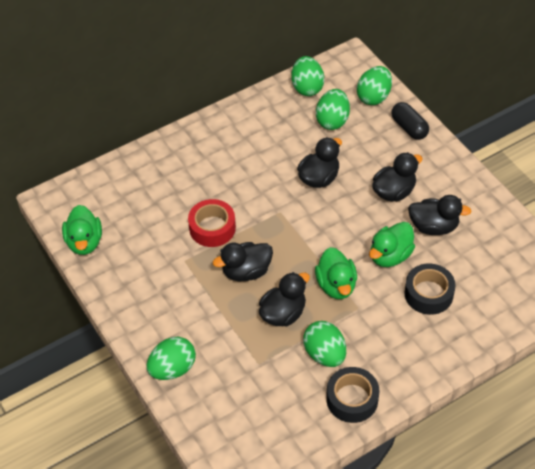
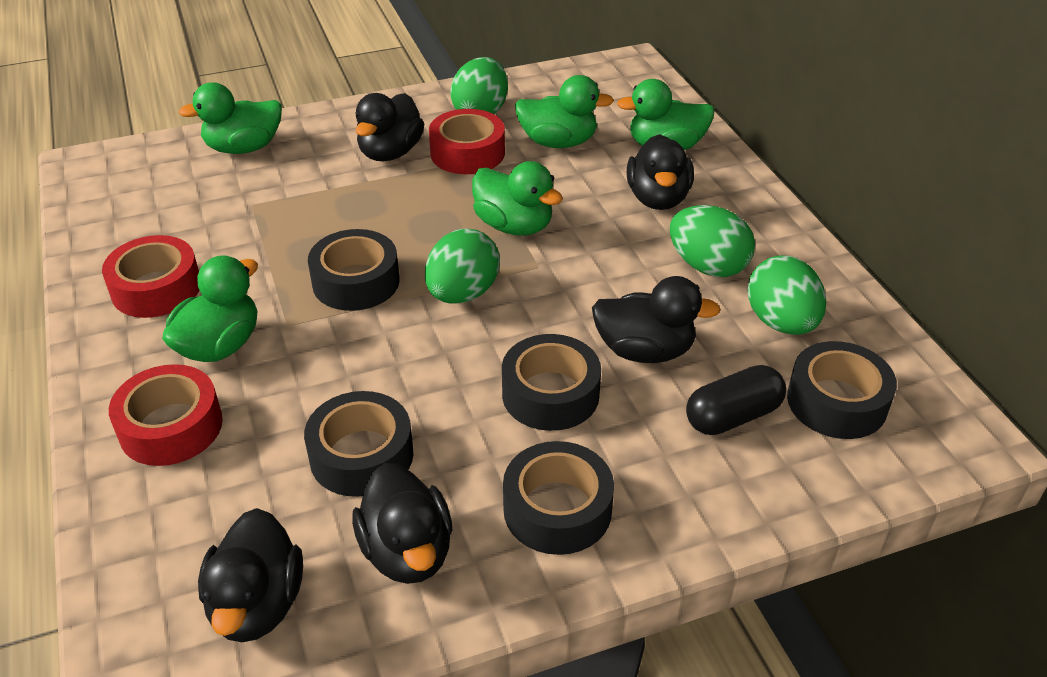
black tape: [326,367,379,423] [404,264,456,315] = 2 -> [304,391,414,497] [308,229,400,311] [502,334,601,431] [503,441,614,555] [787,341,897,439] = 5
green duck: [62,205,102,255] [315,247,357,299] [369,222,415,267] = 3 -> [162,255,258,362] [178,82,282,154] [472,161,563,236] [515,75,614,148] [617,79,715,150] = 5
green egg: [147,337,196,380] [291,56,324,96] [303,321,346,367] [316,89,350,130] [357,66,392,105] = 5 -> [425,229,500,304] [450,57,508,114] [670,205,755,277] [747,255,826,335] = 4
red tape: [188,199,236,247] = 1 -> [102,235,200,318] [109,364,223,466] [429,109,505,174] = 3

